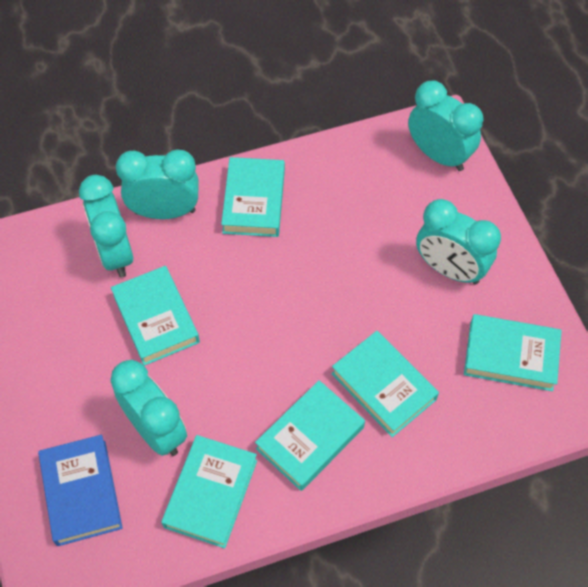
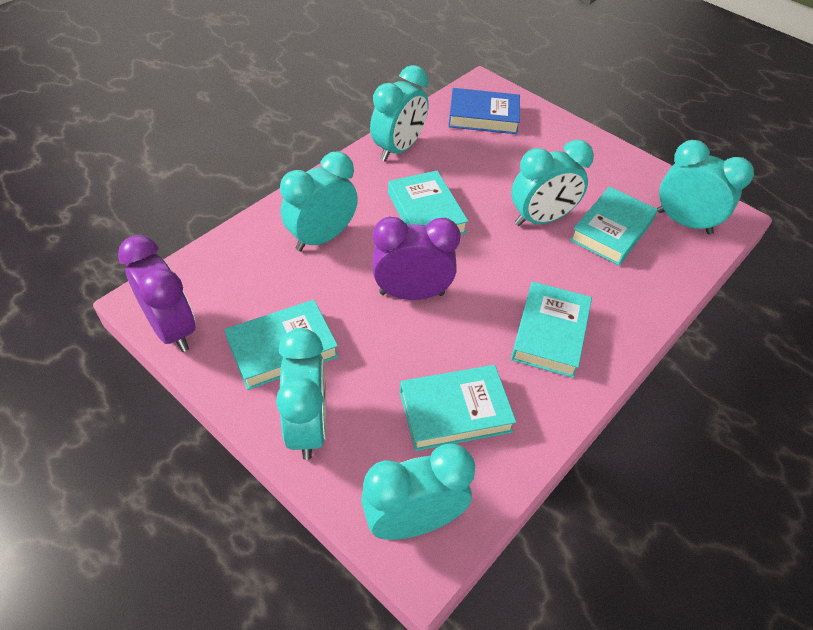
purple clock: none = 0 -> [118,235,196,352] [373,217,461,300] = 2
turquoise book: [111,266,200,366] [161,435,257,548] [221,157,285,237] [255,380,365,491] [331,331,439,437] [464,314,562,391] = 6 -> [225,300,339,390] [388,171,469,235] [400,365,516,451] [511,282,592,378] [570,186,658,265] = 5
turquoise clock: [79,175,133,278] [110,360,187,456] [116,149,199,219] [408,81,483,171] [416,199,501,285] = 5 -> [276,328,327,460] [280,151,358,251] [361,444,475,540] [370,65,429,162] [511,139,594,226] [657,140,754,235] = 6

